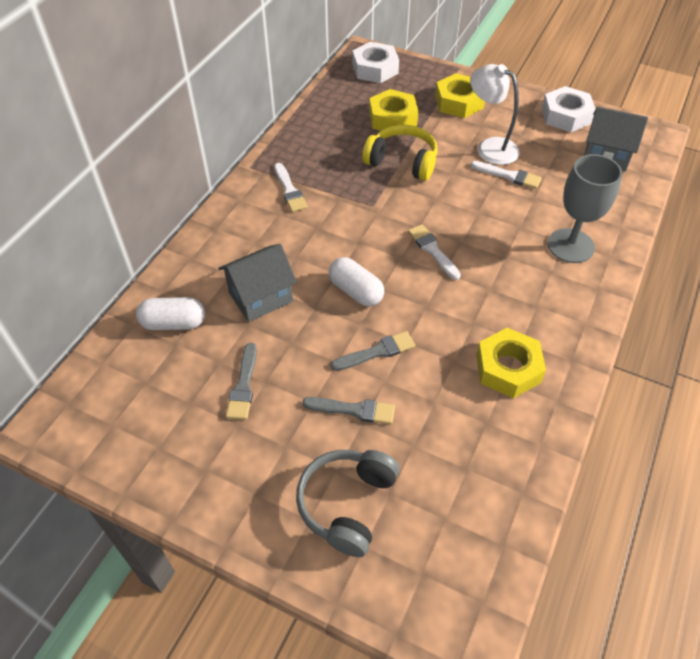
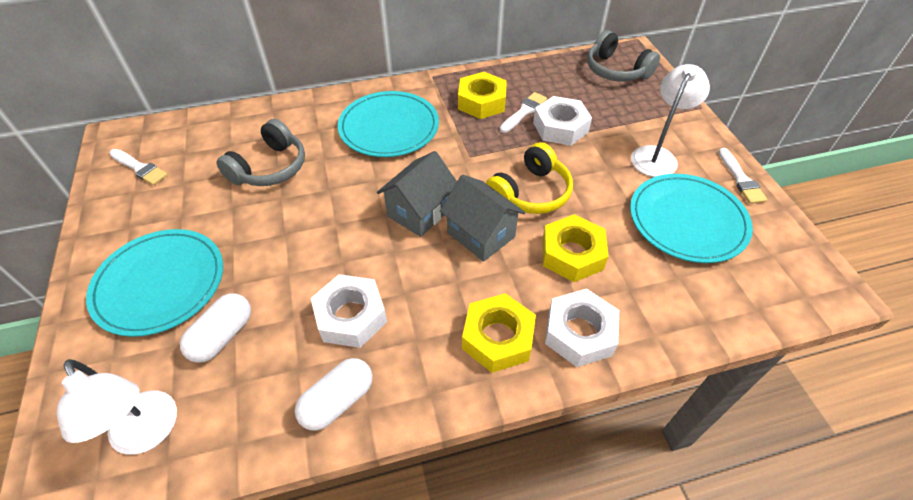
grey brush: [226,343,257,420] [303,397,395,424] [331,331,415,371] = 3 -> none = 0
grey goblet: [548,154,623,263] = 1 -> none = 0
grey headphones: [296,450,400,557] = 1 -> [216,119,305,186] [587,30,660,82] = 2
turquoise plate: none = 0 -> [86,229,223,337] [338,91,439,157] [630,174,753,263] = 3
white lamp: [470,64,520,165] = 1 -> [57,359,177,455] [631,64,710,177] = 2
white nut: [352,42,399,83] [542,86,595,132] = 2 -> [311,274,387,348] [533,96,592,146] [545,289,619,367] = 3

